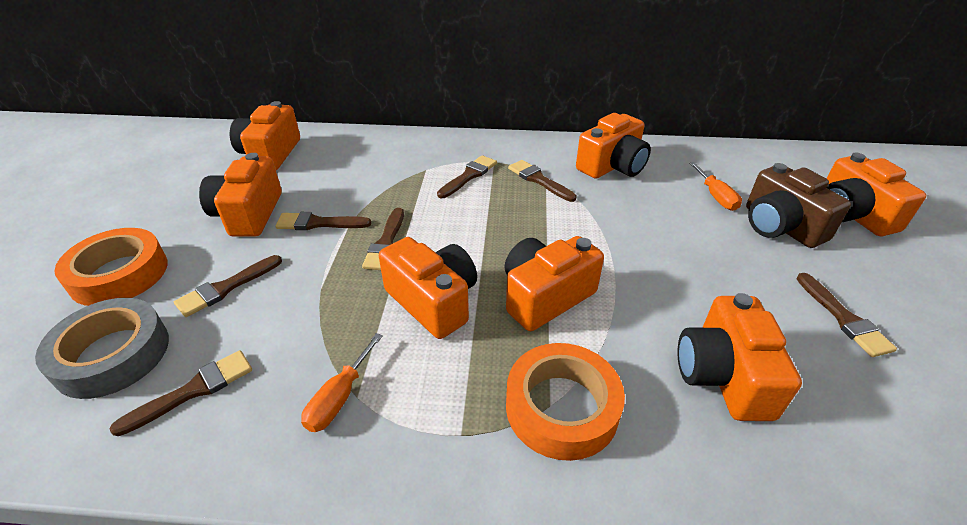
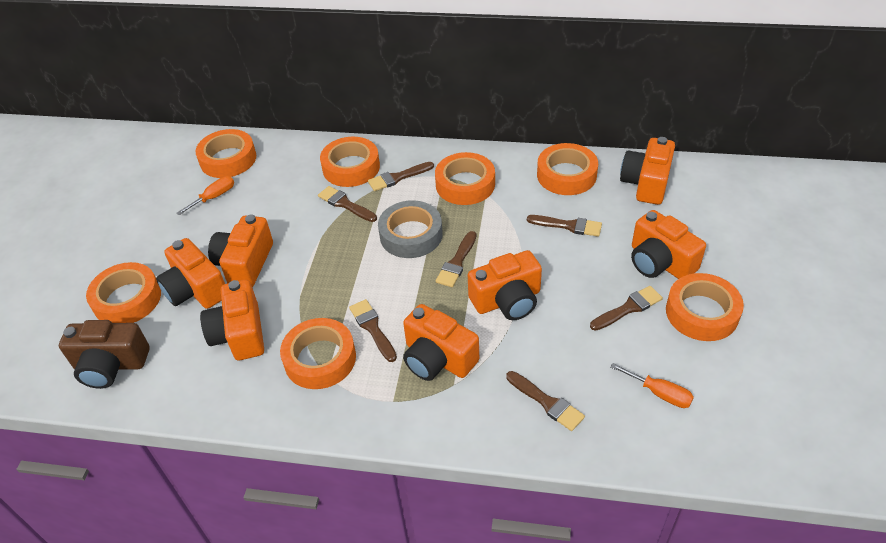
orange tape: [55,228,168,306] [506,343,625,461] = 2 -> [86,262,161,323] [195,129,256,178] [280,318,356,389] [320,137,380,187] [435,152,495,205] [537,143,598,195] [666,273,744,341] = 7

